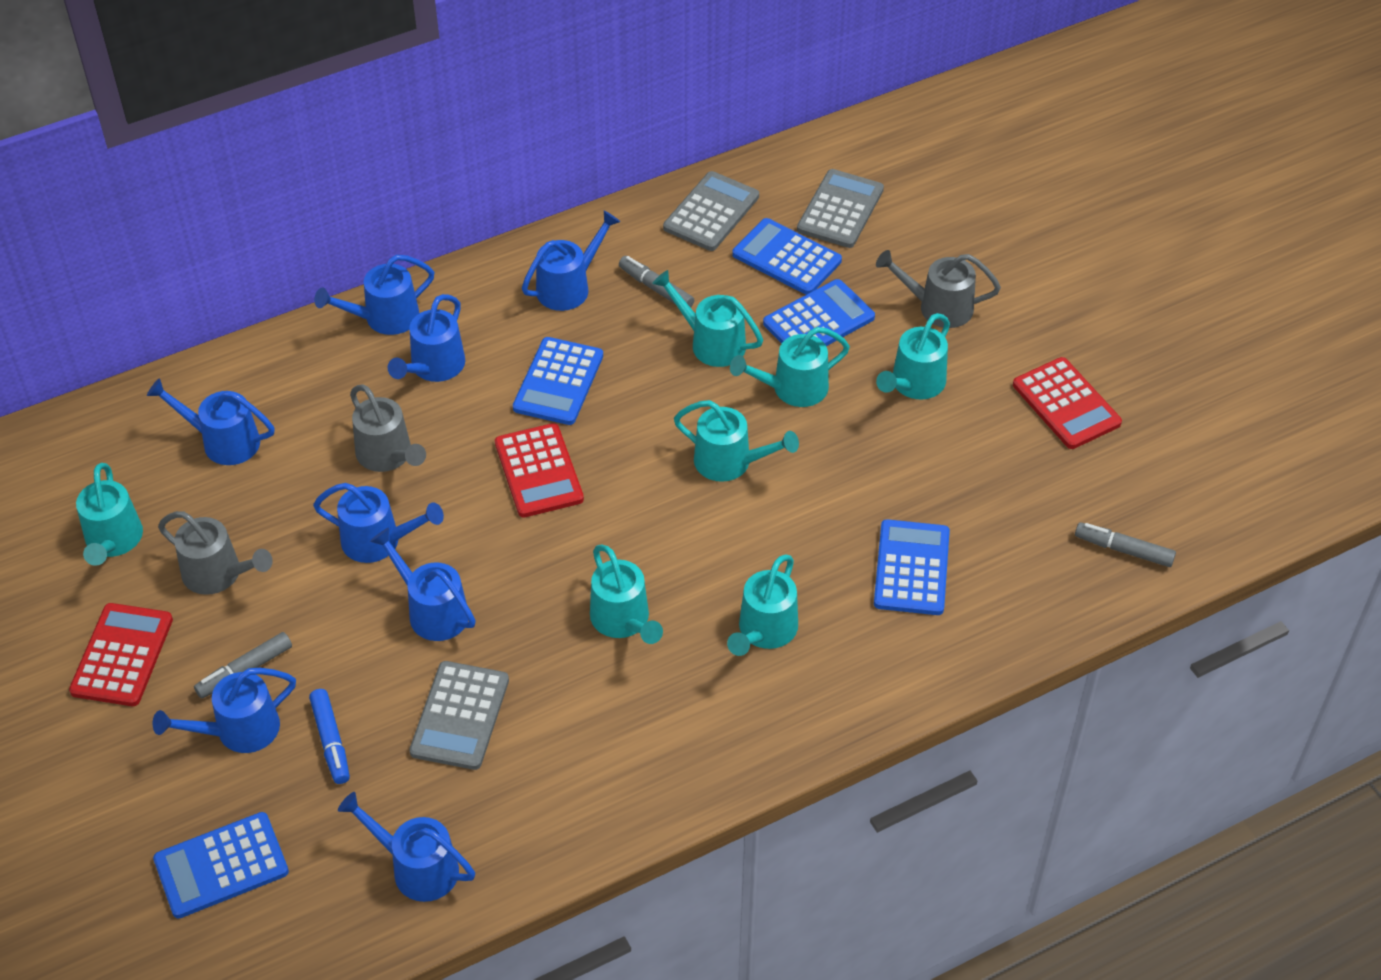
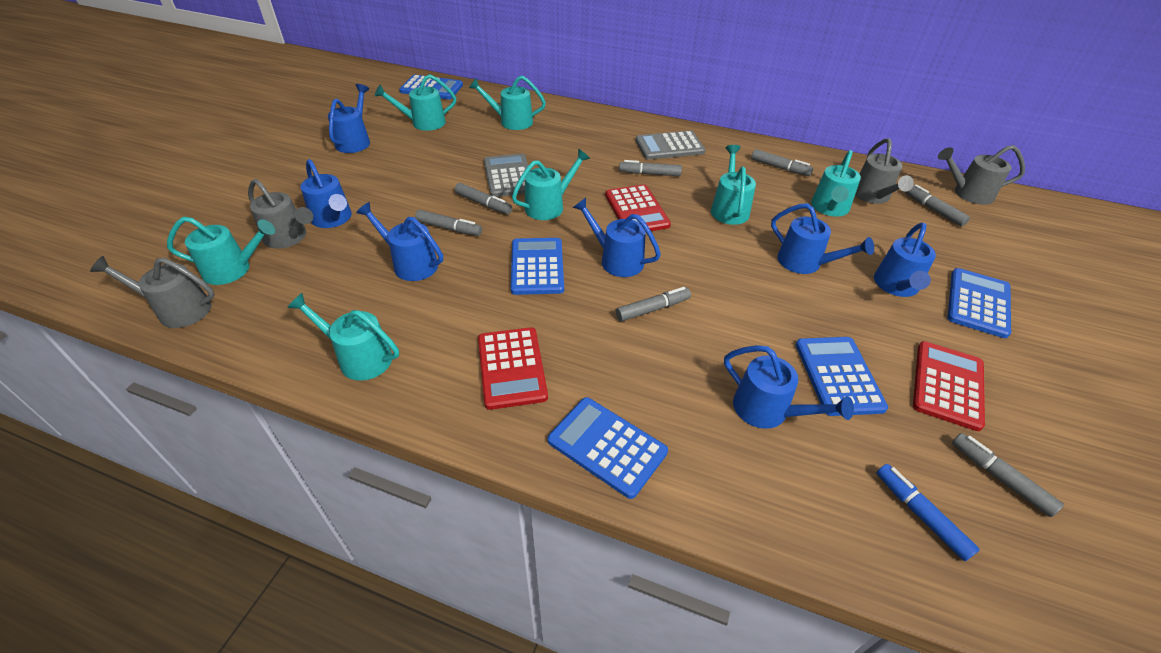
blue watering can: [147,378,275,465] [153,668,296,753] [313,483,444,563] [314,255,434,335] [338,792,475,902] [370,528,476,641] [388,294,465,382] [522,210,620,311] = 8 -> [301,159,352,228] [328,84,370,153] [356,202,443,281] [573,198,661,277] [724,345,854,429] [771,203,874,274] [874,222,936,297] = 7
grey calculator: [409,661,509,770] [663,171,759,251] [797,169,884,248] = 3 -> [484,154,528,197] [635,131,706,160] = 2
grey marker: [194,632,292,698] [619,256,694,308] [1075,522,1176,567] = 3 -> [415,210,482,236] [455,183,512,214] [616,287,691,321] [619,160,682,176] [751,149,813,176] [905,184,970,226] [952,433,1064,517] = 7
grey watering can: [158,511,273,595] [350,385,426,472] [876,250,1001,328] = 3 -> [90,256,215,328] [248,179,313,249] [855,138,914,204] [938,145,1025,205] = 4

